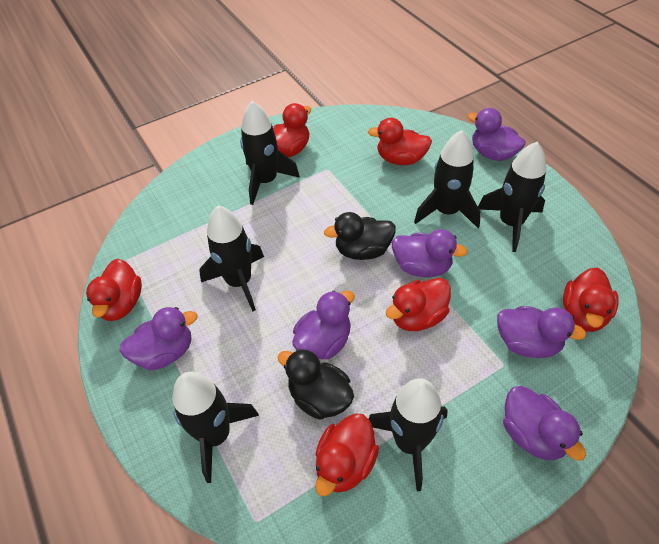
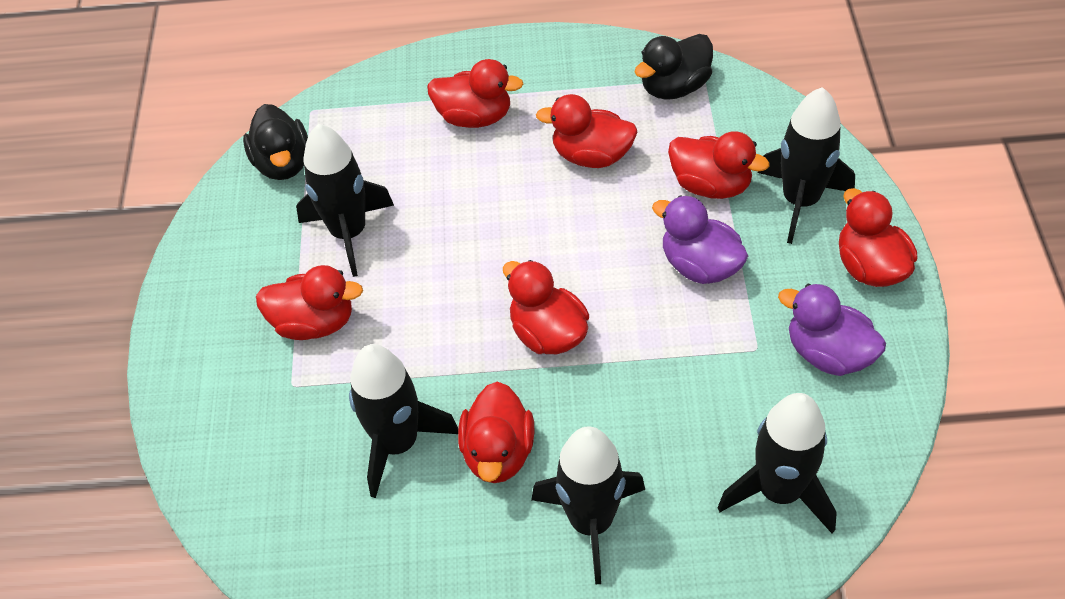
black rocket: [172,372,259,483] [199,206,264,312] [240,101,300,205] [368,378,448,491] [414,130,481,228] [478,142,546,252] = 6 -> [296,124,394,277] [349,344,458,498] [531,426,645,585] [718,393,837,533] [758,87,855,244] = 5
purple duck: [119,307,198,371] [292,290,354,359] [392,229,468,277] [468,108,526,161] [497,306,586,358] [503,386,586,461] = 6 -> [652,195,748,284] [778,284,886,376] = 2
red duck: [86,259,142,321] [273,103,311,157] [315,414,379,496] [368,118,432,165] [386,278,451,331] [563,267,619,332] = 6 -> [256,265,363,340] [427,59,523,128] [458,382,534,483] [503,260,589,354] [536,94,637,168] [668,131,769,199] [839,188,918,287] = 7

